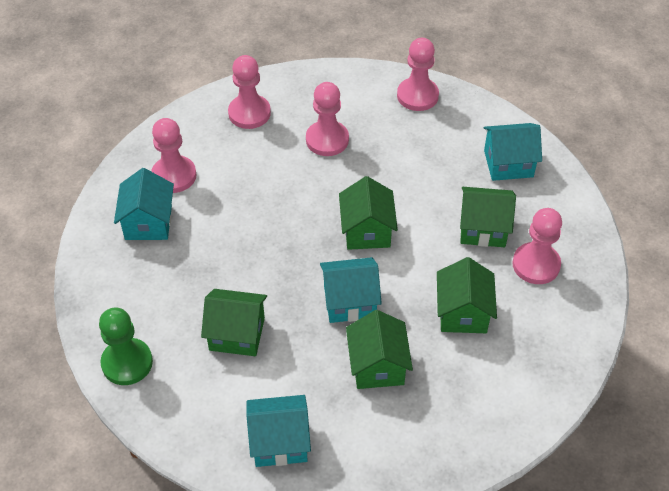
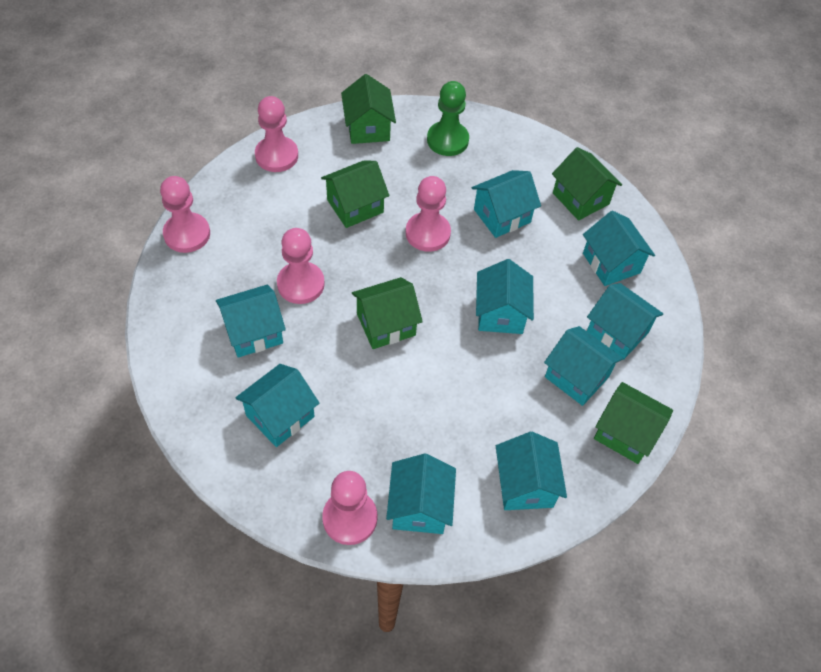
turquoise house: [114,168,174,240] [246,395,311,467] [320,257,382,323] [484,123,542,181] = 4 -> [216,284,286,358] [235,364,319,447] [386,453,456,534] [472,170,541,238] [476,259,534,334] [496,432,567,510] [544,326,623,406] [583,210,655,286] [587,283,663,360] = 9

